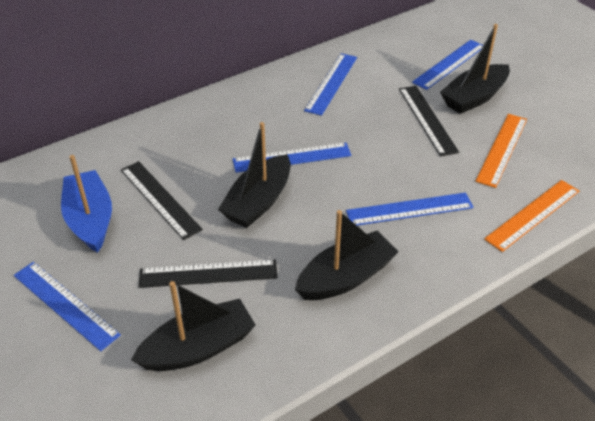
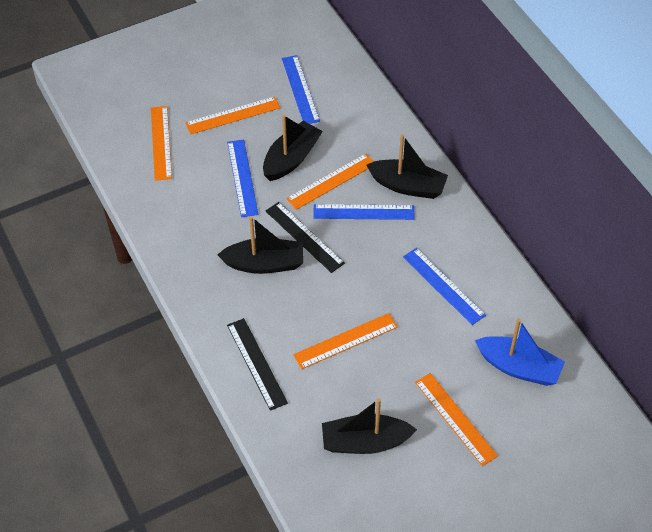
black ruler: [121,161,203,240] [139,259,278,288] [399,86,459,156] = 3 -> [227,318,288,411] [266,202,345,273] = 2
blue ruler: [14,262,121,351] [233,142,351,173] [304,53,357,116] [346,193,474,226] [412,40,483,90] = 5 -> [227,140,259,217] [282,55,320,124] [313,204,415,220] [403,248,486,325] = 4
orange ruler: [475,114,527,188] [484,180,579,252] = 2 -> [151,106,172,181] [185,96,280,134] [286,153,374,210] [293,313,398,369] [415,373,498,466] = 5

